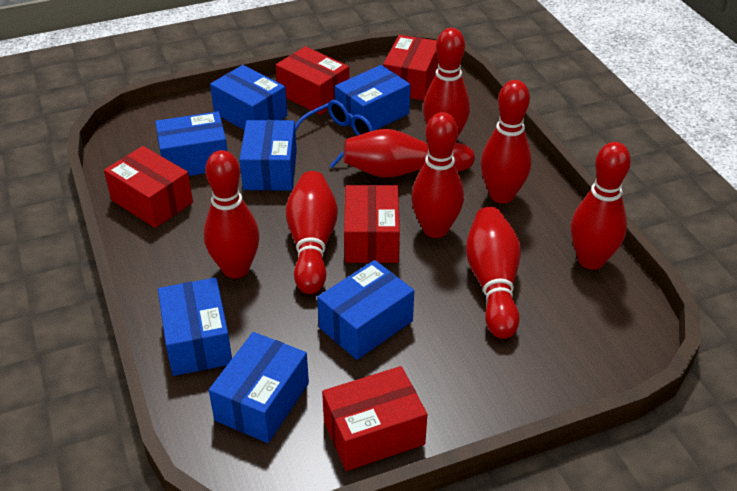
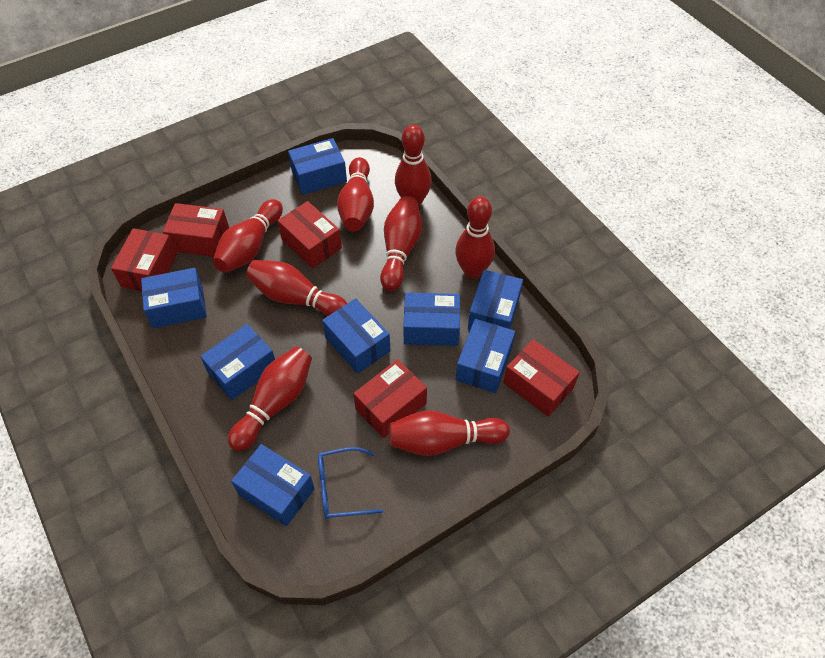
blue box: [155,111,227,176] [158,278,232,376] [209,332,309,443] [210,65,287,130] [239,120,297,191] [317,260,414,360] [335,65,410,130] = 7 -> [141,268,207,328] [200,324,275,400] [231,444,315,526] [288,138,347,195] [322,298,390,374] [403,292,460,346] [456,319,515,393] [468,270,523,330] = 8

